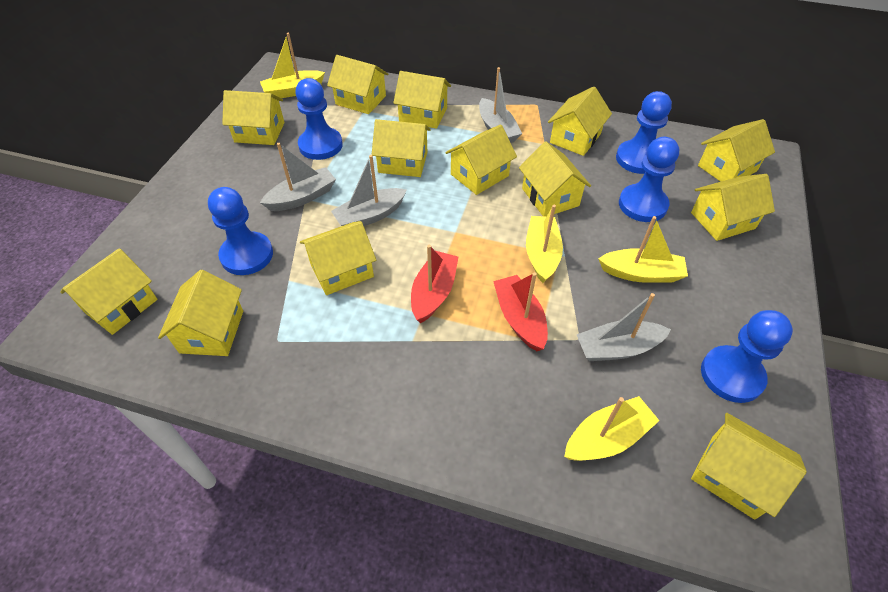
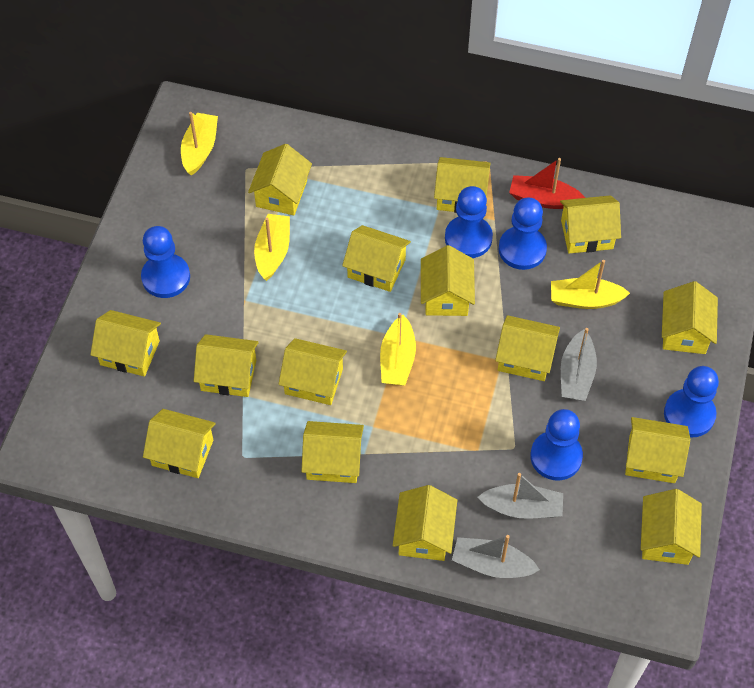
grey boat: [260,143,336,211] [331,155,407,226] [479,67,522,143] [577,293,671,361] = 4 -> [452,535,540,578] [478,473,563,519] [561,328,597,401] = 3
red boat: [411,245,458,323] [493,272,548,351] = 2 -> [509,158,585,209] = 1
yellow house: [60,248,157,335] [158,270,243,356] [222,90,284,145] [300,221,376,295] [327,55,388,114] [372,119,431,177] [393,71,451,129] [445,125,517,195] [519,141,591,217] [548,87,612,156] [691,174,775,241] [691,413,807,520] [698,119,775,182] = 13 -> [90,310,161,377] [143,409,216,478] [194,334,259,397] [248,144,312,215] [279,338,347,405] [301,421,364,483] [342,225,411,292] [393,485,457,561] [421,245,475,316] [434,157,491,213] [495,315,560,381] [560,195,621,254] [625,417,691,483] [641,489,702,565] [662,281,718,354] = 15

